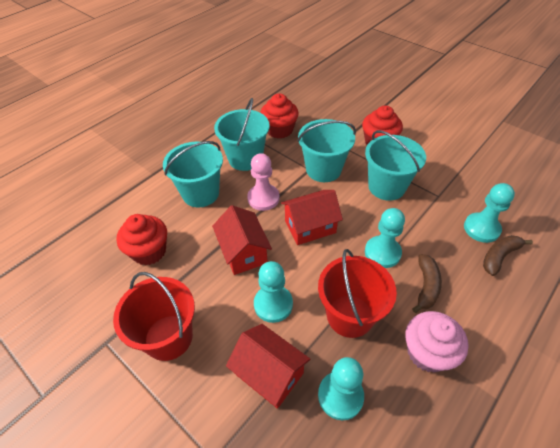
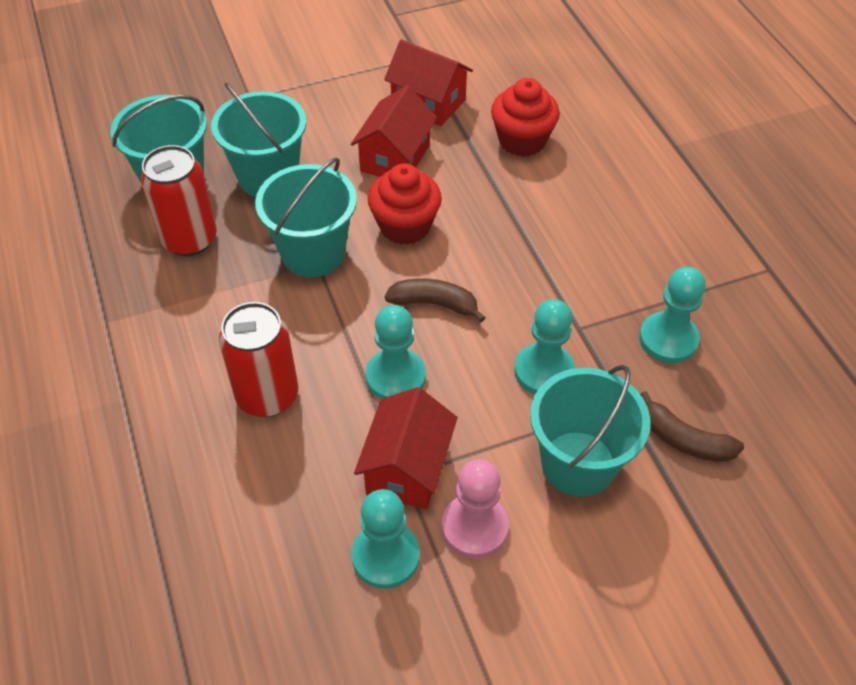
pink cupcake: [405,311,469,373] = 1 -> none = 0
red bucket: [113,272,195,361] [318,249,397,338] = 2 -> none = 0
red can: none = 0 -> [141,145,217,256] [219,302,298,417] = 2
red cupcake: [116,214,167,265] [260,93,299,139] [362,105,403,145] = 3 -> [368,163,442,245] [491,78,560,157] = 2

